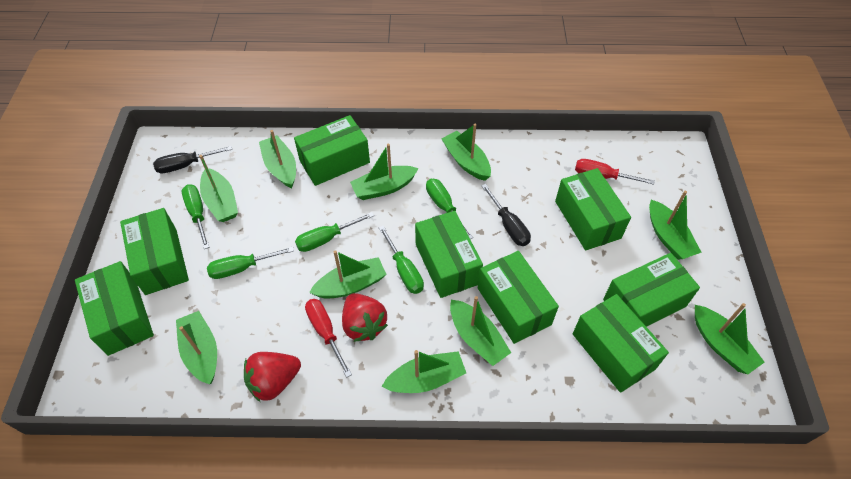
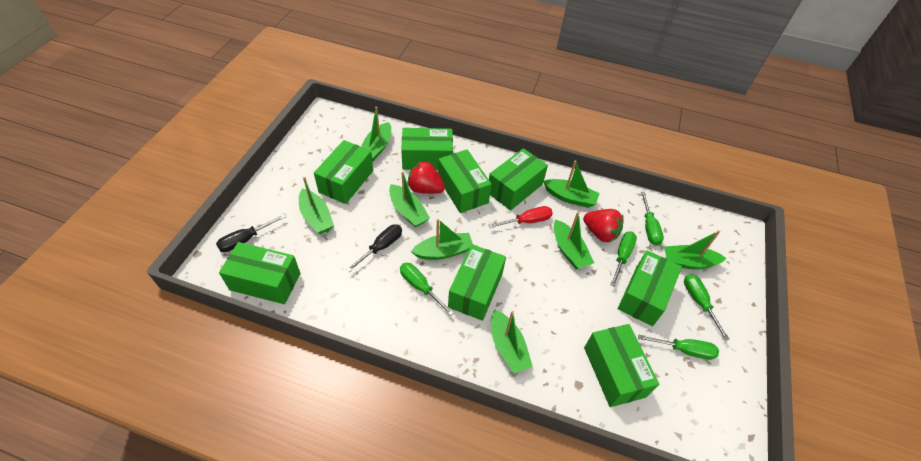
green boat: [176,311,217,384] [199,155,238,222] [259,130,296,188] [309,250,387,299] [350,144,419,200] [381,350,466,393] [442,124,491,181] [450,296,511,366] [649,191,701,260] [695,303,765,374] = 10 -> [299,177,334,234] [361,107,391,161] [389,171,430,227] [411,219,473,260] [491,309,533,374] [543,160,600,208] [554,212,594,269] [664,230,727,269] = 8
red screwdriver: [305,299,352,378] [575,159,655,185] = 2 -> [489,206,553,228] = 1

